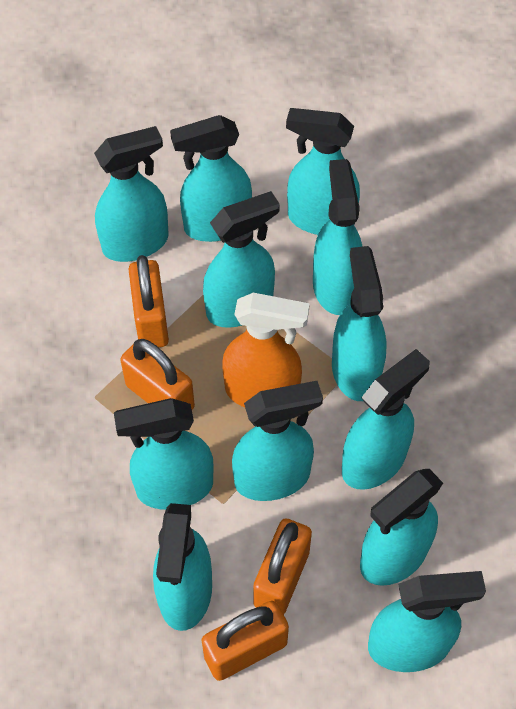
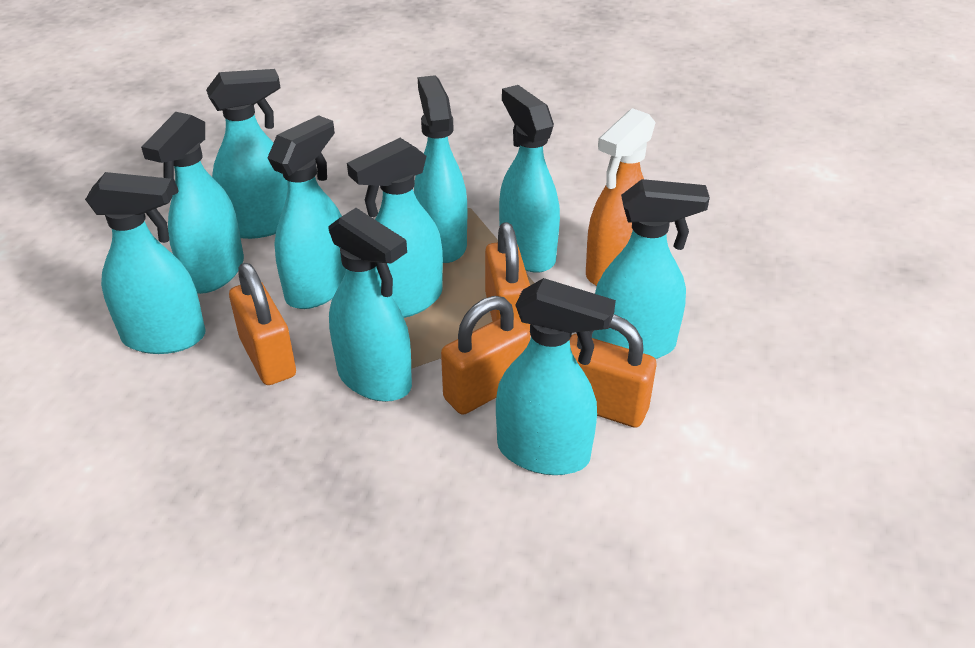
turquoise spray bottle: [94,126,169,262] [114,398,213,510] [153,503,212,631] [170,115,252,242] [203,191,280,328] [232,381,323,501] [286,108,360,235] [313,159,363,315] [332,246,387,401] [342,349,430,490] [360,469,443,586] [368,571,486,672] = 12 -> [85,172,205,354] [141,112,244,294] [206,69,288,239] [268,115,346,309] [328,208,412,402] [347,138,443,318] [414,75,467,263] [496,278,616,475] [499,85,560,273] [592,179,710,359] = 10

